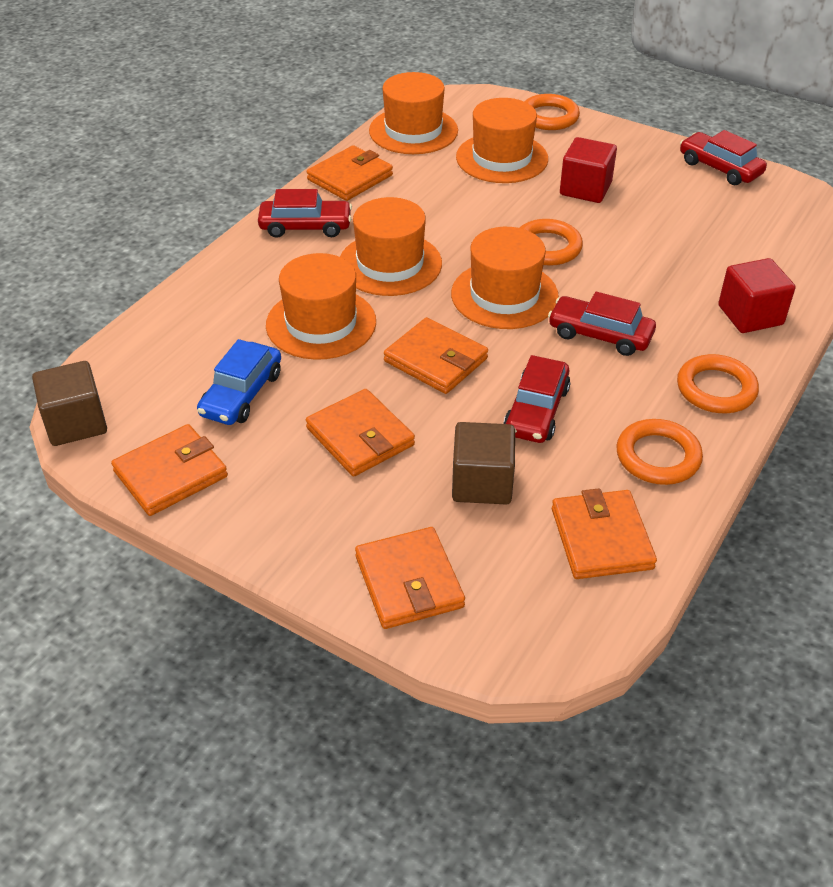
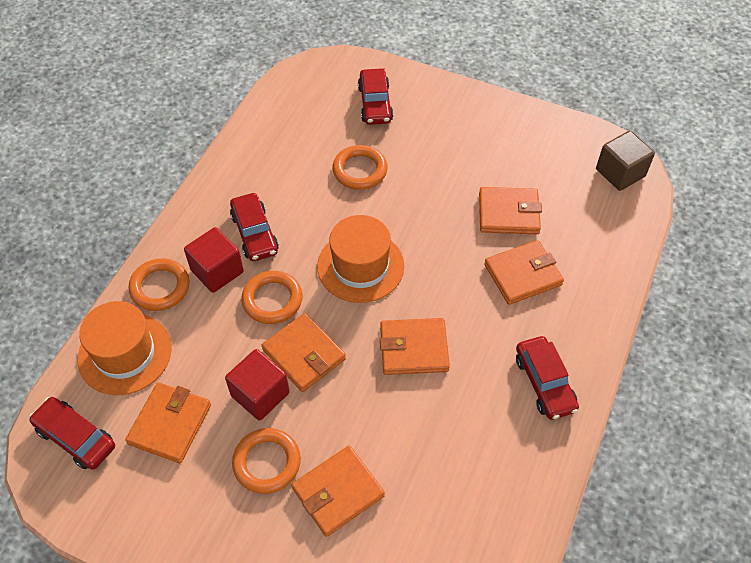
blue car: [197,339,281,425] = 1 -> none = 0
brown cube: [32,361,107,446] [452,422,515,504] = 2 -> [596,131,655,191] = 1
orange hat: [266,253,376,360] [340,197,442,296] [369,72,458,154] [451,227,559,329] [456,98,548,183] = 5 -> [78,301,172,395] [317,215,404,303] = 2

